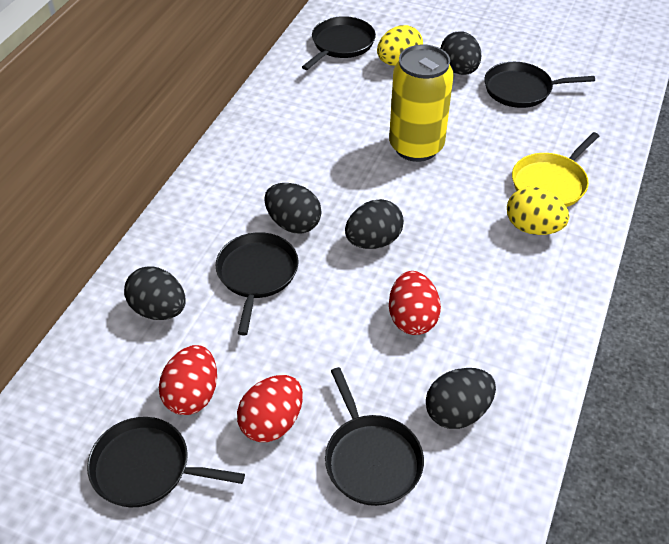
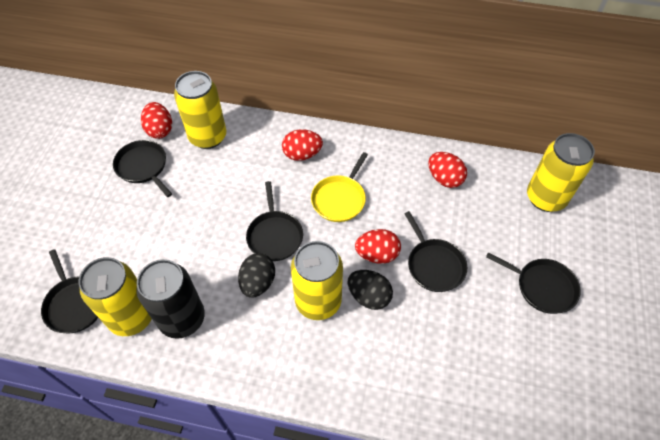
black can: none = 0 -> [136,259,205,339] = 1
black egg: [124,266,186,320] [264,183,322,233] [345,199,404,249] [426,368,496,429] [441,31,481,75] = 5 -> [238,253,275,298] [348,270,393,310] = 2
red egg: [159,345,217,415] [237,375,303,442] [389,271,441,335] = 3 -> [141,102,172,139] [282,129,323,161] [355,229,401,264] [428,152,467,188] = 4
yellow can: [389,45,454,162] = 1 -> [79,257,152,336] [174,71,226,149] [291,241,343,320] [527,133,595,212] = 4
yellow egg: [377,25,423,66] [507,187,569,235] = 2 -> none = 0

